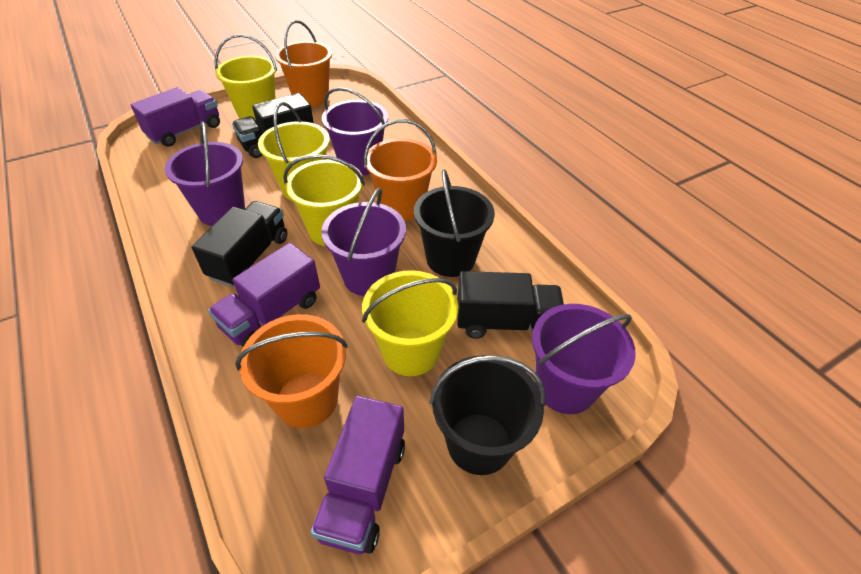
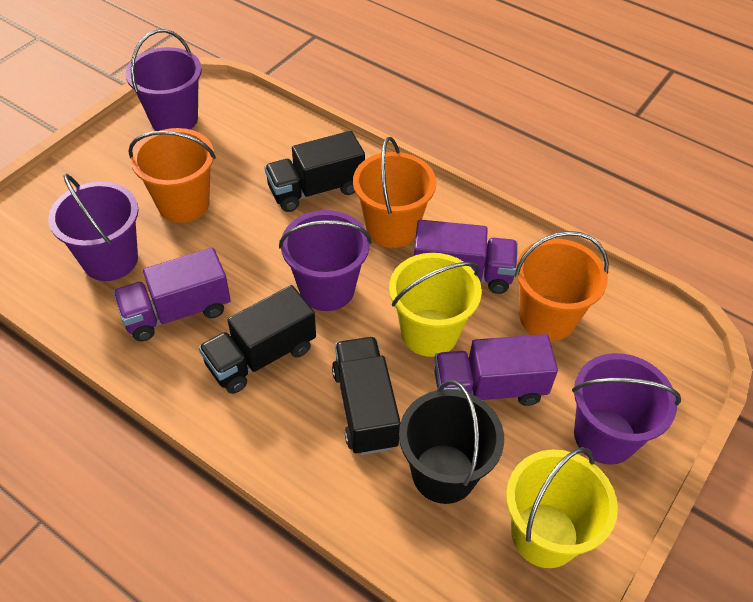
black bucket: [414,169,495,277] [430,355,546,475] = 2 -> [399,380,504,504] = 1
yellow bucket: [215,34,277,121] [258,102,330,201] [283,154,365,246] [362,270,458,376] = 4 -> [389,253,482,357] [506,447,618,568] = 2

